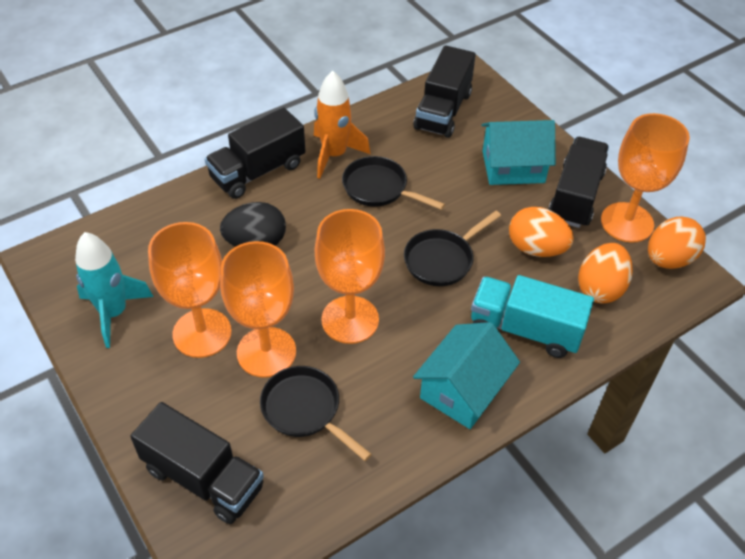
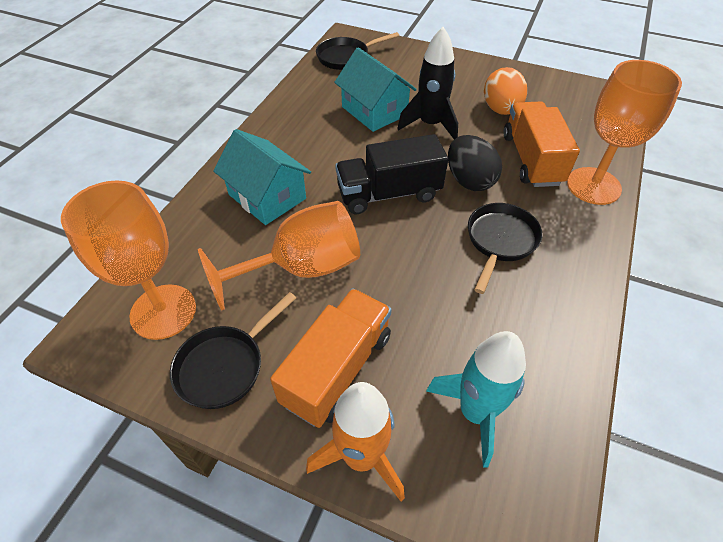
black rocket: none = 0 -> [397,27,458,140] = 1
black truck: [130,402,264,524] [205,107,305,199] [413,45,476,138] [548,137,609,228] = 4 -> [335,134,448,214] = 1
orange egg: [509,207,574,257] [578,243,633,304] [648,217,706,269] = 3 -> [484,67,527,115] = 1
orange goblet: [148,222,231,358] [220,241,296,378] [315,209,385,344] [601,113,690,243] = 4 -> [61,180,196,340] [198,201,360,310] [567,60,682,205] = 3
orange truck: none = 0 -> [270,288,392,428] [503,101,580,187] = 2
turquoise truck: [471,275,594,358] = 1 -> none = 0

